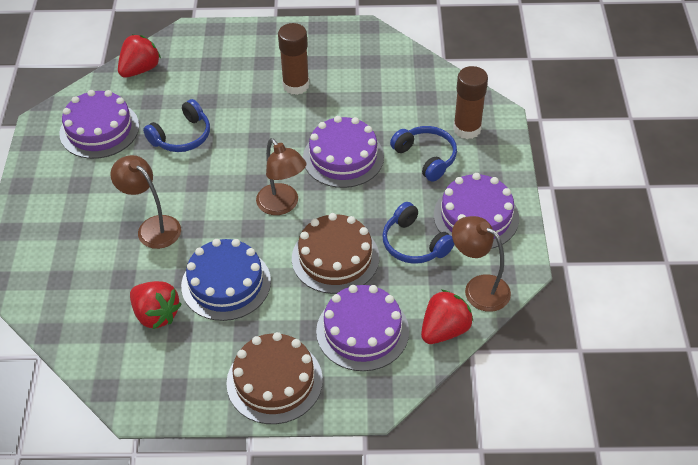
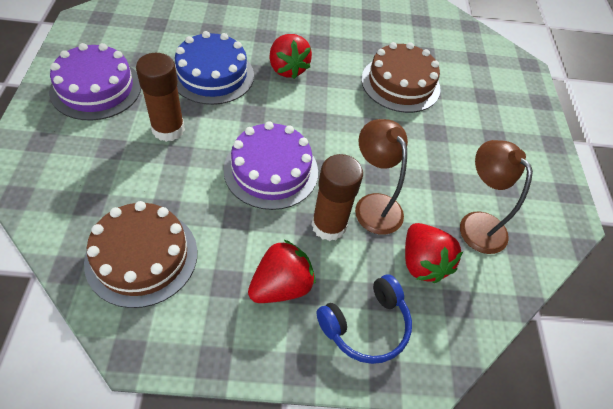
blue headphones: [143,99,210,152] [382,202,454,264] [390,126,457,182] = 3 -> [316,274,412,364] = 1
brown lamp: [110,155,181,249] [256,138,306,215] [452,216,511,312] = 3 -> [355,119,408,235] [460,140,533,254] = 2
purple cake: [59,90,139,159] [303,116,384,188] [316,285,409,371] [434,173,519,249] = 4 -> [49,43,141,121] [224,121,318,210] = 2

